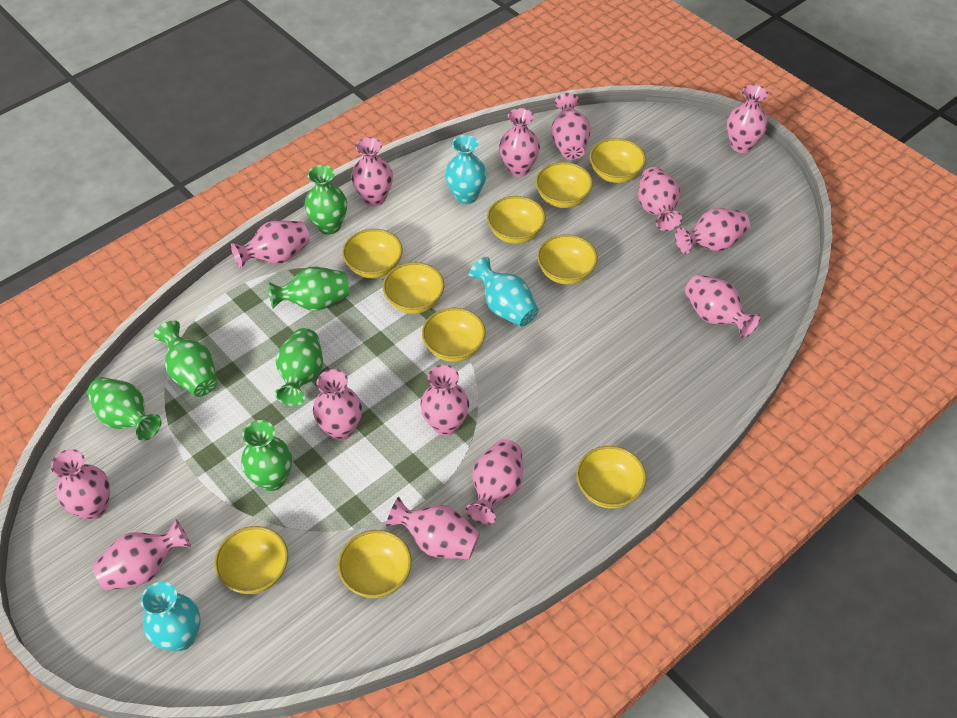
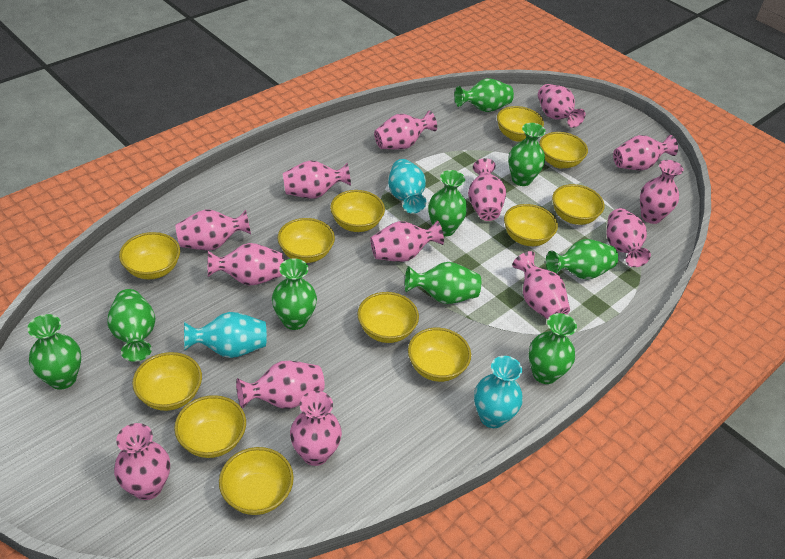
green vase: [87,377,162,441] [154,320,217,397] [241,420,292,491] [268,267,349,311] [275,328,323,406] [304,165,347,235] = 6 -> [27,314,81,390] [107,289,156,362] [272,258,317,330] [405,262,481,304] [428,170,468,237] [454,78,514,112] [508,123,545,186] [529,313,577,384] [546,239,618,280] = 9
yellow bowl: [214,526,288,594] [338,530,412,598] [342,229,403,278] [383,262,444,314] [422,308,486,362] [487,196,546,244] [536,162,593,208] [537,234,598,285] [576,446,646,509] [590,138,646,183] = 10 -> [119,232,180,279] [132,352,202,411] [174,395,246,458] [219,447,294,515] [278,218,335,263] [330,190,385,232] [357,292,419,343] [408,328,471,382] [497,106,544,142] [504,204,558,246] [539,132,588,169] [552,184,605,225] = 12

